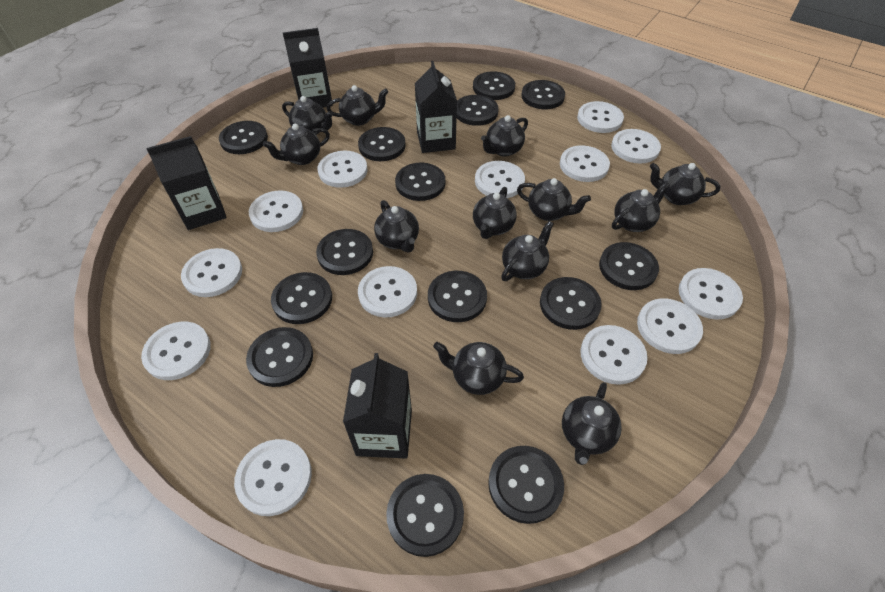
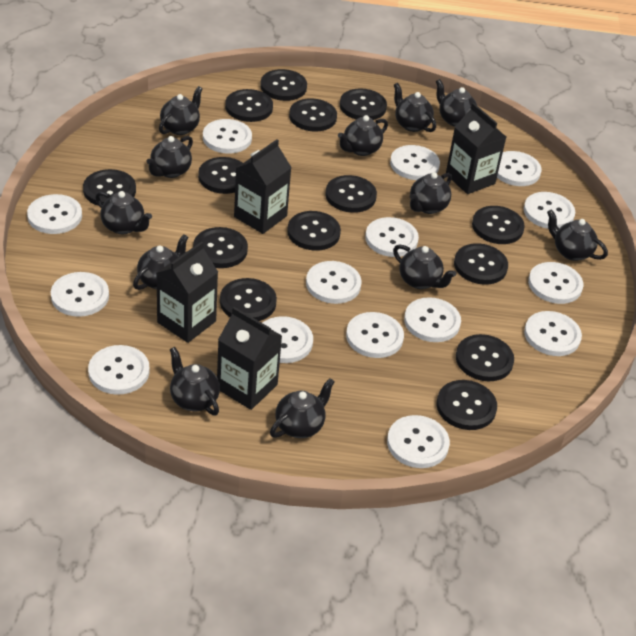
white button: [141,322,211,380] [181,248,242,297] [234,439,312,516] [249,190,303,232] [318,151,368,188] [358,266,417,317] [475,161,525,198] [560,146,610,182] [577,101,624,133] [580,325,648,385] [611,129,661,163] [637,298,703,354] [679,268,743,320] = 13 -> [27,194,82,234] [51,272,109,317] [88,345,150,395] [203,119,252,154] [263,316,313,363] [306,261,362,304] [346,312,404,358] [365,217,419,257] [387,415,450,468] [390,145,440,180] [404,297,461,342] [497,151,542,186] [524,192,575,229] [524,311,582,356] [528,262,583,304] = 15

